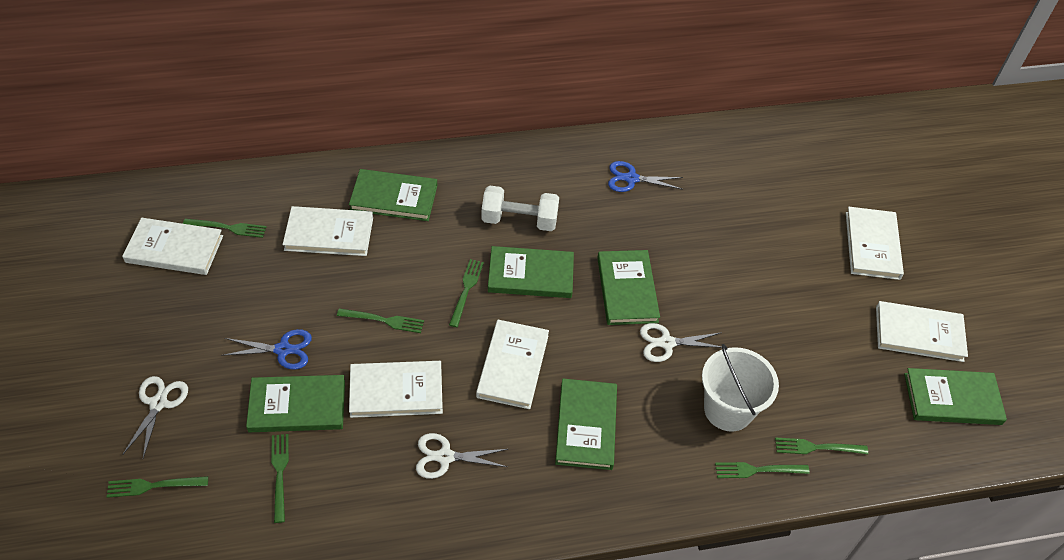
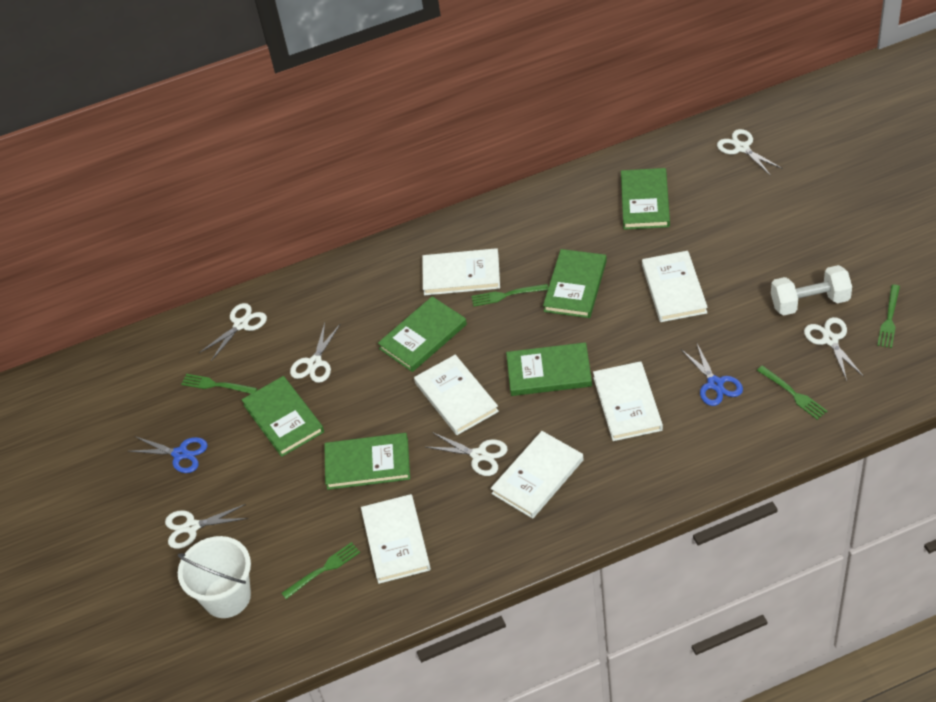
green fork: [107,476,208,498] [183,219,267,238] [271,434,289,523] [337,308,424,333] [449,259,484,327] [715,462,810,478] [775,437,868,454] = 7 -> [181,374,257,394] [281,542,360,599] [471,284,548,307] [757,365,827,420] [877,285,900,348] = 5
white scissors: [122,376,188,458] [416,433,508,479] [640,323,722,362] = 3 -> [165,504,248,549] [199,303,267,361] [290,323,340,383] [426,432,508,476] [717,129,781,176] [804,317,864,381] = 6

